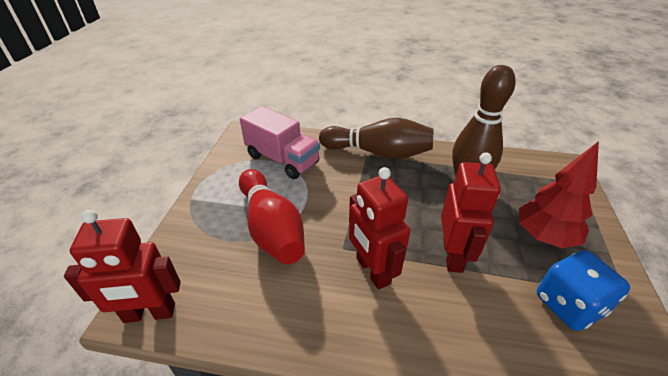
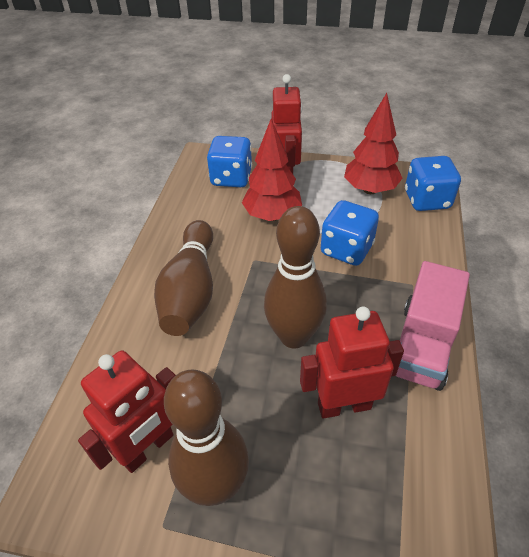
blue dice: [537,250,630,331] = 1 -> [207,136,252,187] [321,200,379,266] [405,156,461,211] = 3
brown bowling pin: [319,118,434,159] [452,65,516,177] = 2 -> [154,220,213,336] [164,370,249,506] [264,206,327,348] = 3
red bowling pin: [239,169,305,264] = 1 -> none = 0
red tree: [519,141,599,248] = 1 -> [242,119,302,221] [344,93,402,194] = 2

